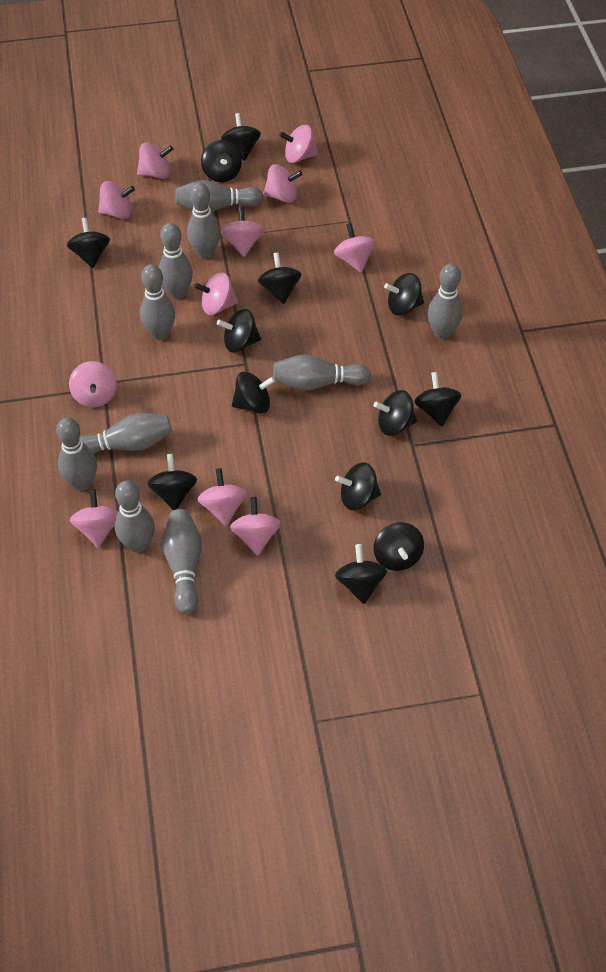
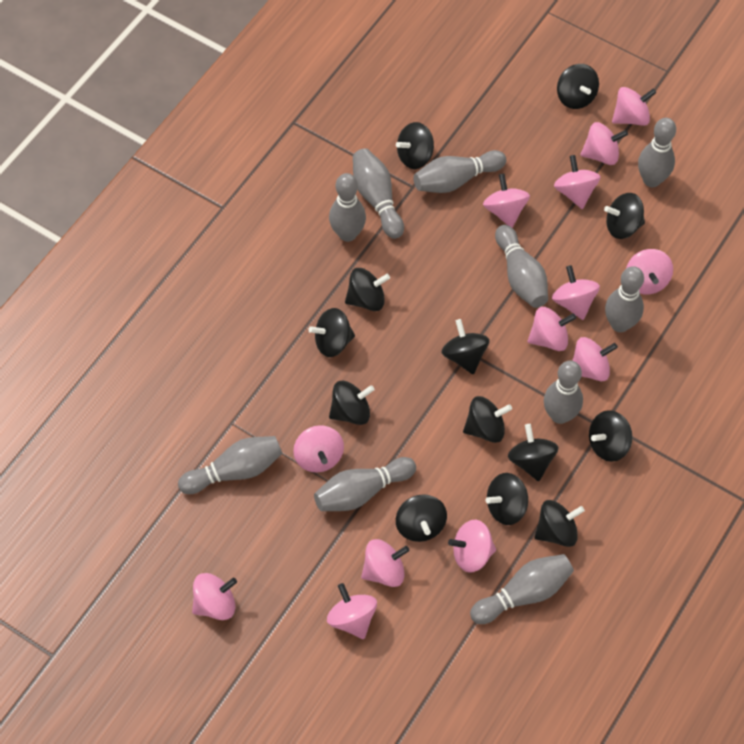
pink spinning top: [69,361,117,407] [70,489,118,548] [98,181,135,219] [137,143,173,179] [194,273,238,315] [197,468,247,526] [221,206,264,257] [230,497,281,556] [263,164,302,203] [279,125,318,163] [334,223,376,273] = 11 -> [192,573,237,620] [293,425,344,472] [327,583,377,639] [361,539,410,587] [448,520,496,572] [483,174,530,227] [528,307,576,351] [552,265,600,320] [554,155,601,209] [572,337,618,382] [580,122,628,165] [612,87,656,126] [626,249,673,295] = 13

